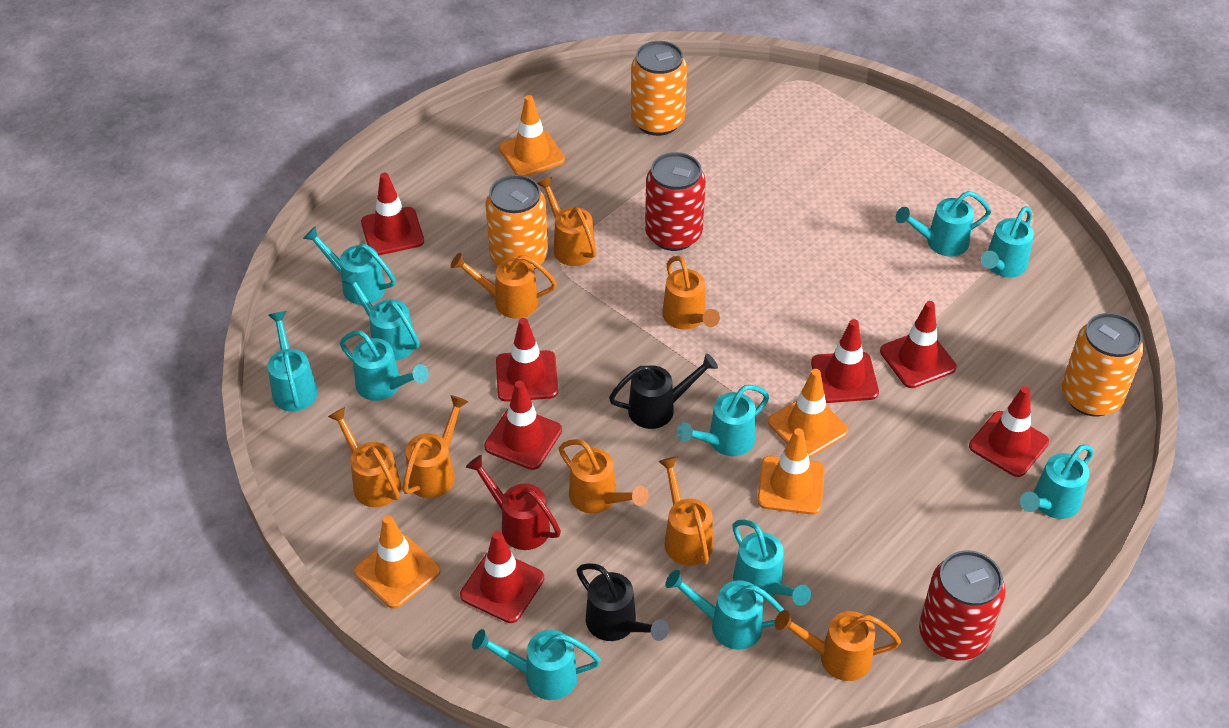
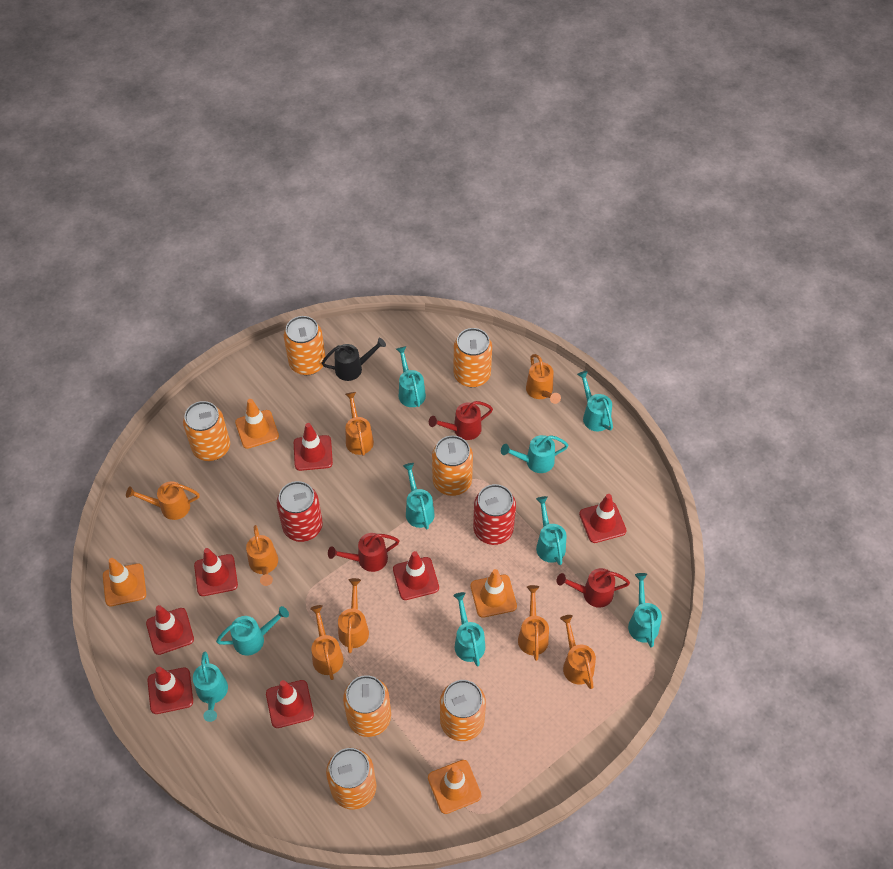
black watering can: [577,563,669,641] [609,353,718,429] = 2 -> [322,338,386,381] = 1
orange can: [485,175,548,270] [631,41,687,136] [1062,313,1144,416] = 3 -> [183,401,230,461] [284,316,325,375] [326,748,377,810] [343,675,391,737] [432,436,473,496] [440,680,486,741] [454,328,492,387] = 7
red watering can: [466,455,561,550] = 1 -> [328,533,400,572] [429,401,493,440] [557,568,630,608] = 3
turquoise watering can: [268,311,318,412] [303,226,396,305] [340,331,429,401] [342,272,420,361] [472,629,601,700] [665,570,784,650] [677,385,769,456] [732,520,811,606] [896,191,991,257] [981,206,1034,277] [1020,444,1094,519] = 11 -> [193,651,228,722] [216,606,289,656] [396,346,426,407] [403,463,435,529] [453,592,485,667] [501,435,569,473] [536,496,566,565] [577,371,613,432] [628,573,662,647] = 9

